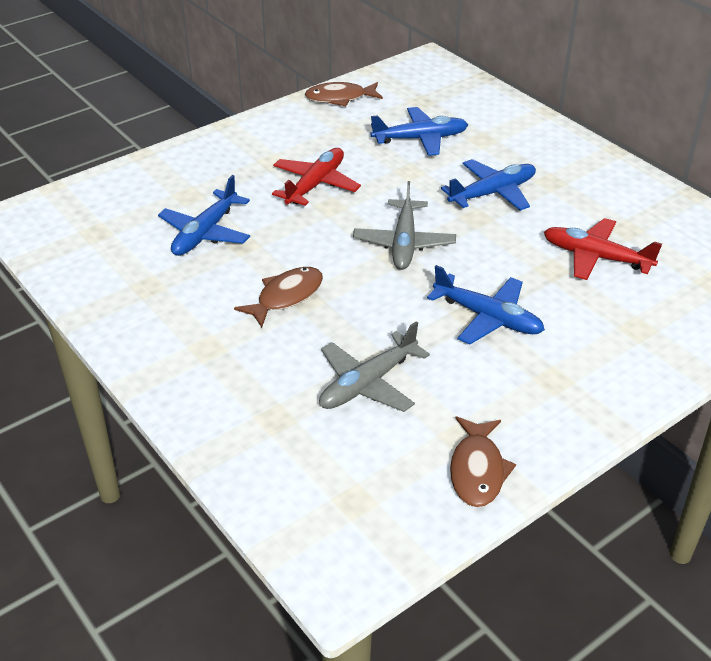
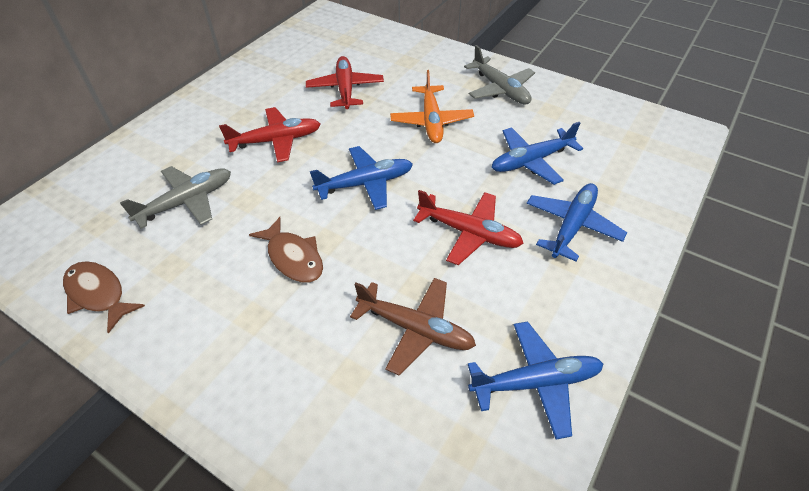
brown fish: [234,267,323,328] [305,82,383,106] [450,416,516,507] = 3 -> [63,261,145,333] [249,217,323,283] = 2
brown plane: none = 0 -> [350,278,476,375] = 1
orange plane: none = 0 -> [390,70,474,143] = 1
red plane: [272,148,361,206] [544,218,662,280] = 2 -> [219,107,320,162] [306,56,384,109] [413,190,524,265] = 3

